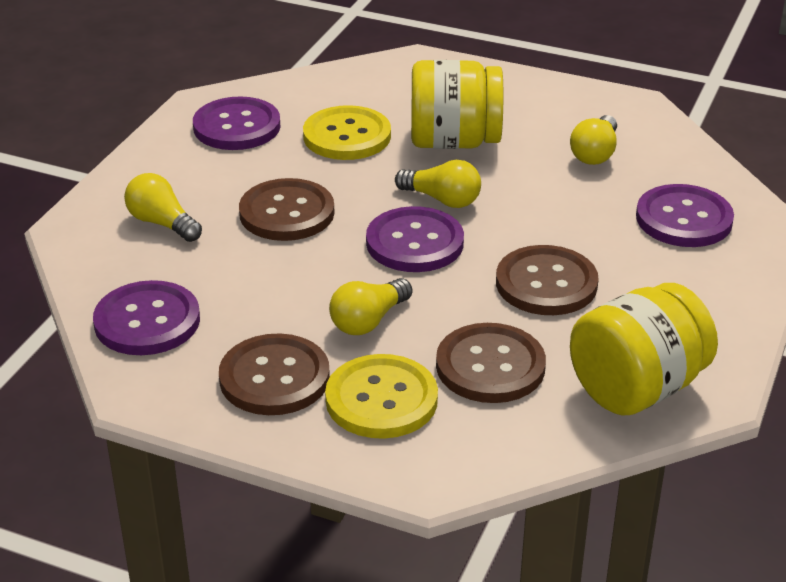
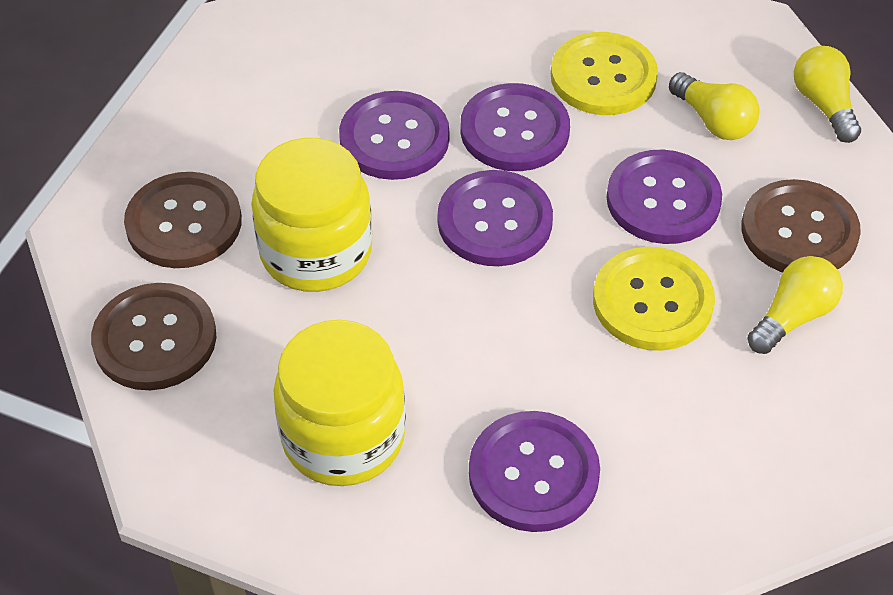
brown button: [219,333,330,415] [239,178,335,241] [436,323,546,403] [496,245,599,315] = 4 -> [91,283,217,390] [124,172,242,268] [741,179,861,272] = 3
purple button: [93,280,200,355] [193,97,281,150] [366,206,464,272] [636,184,734,247] = 4 -> [339,91,449,180] [438,170,553,266] [460,83,570,171] [469,411,600,532] [606,150,722,244] = 5
yellow light bulb: [124,173,202,242] [329,278,412,335] [395,160,481,208] [570,115,617,165] = 4 -> [669,72,760,140] [747,256,843,354] [794,46,861,143] = 3

